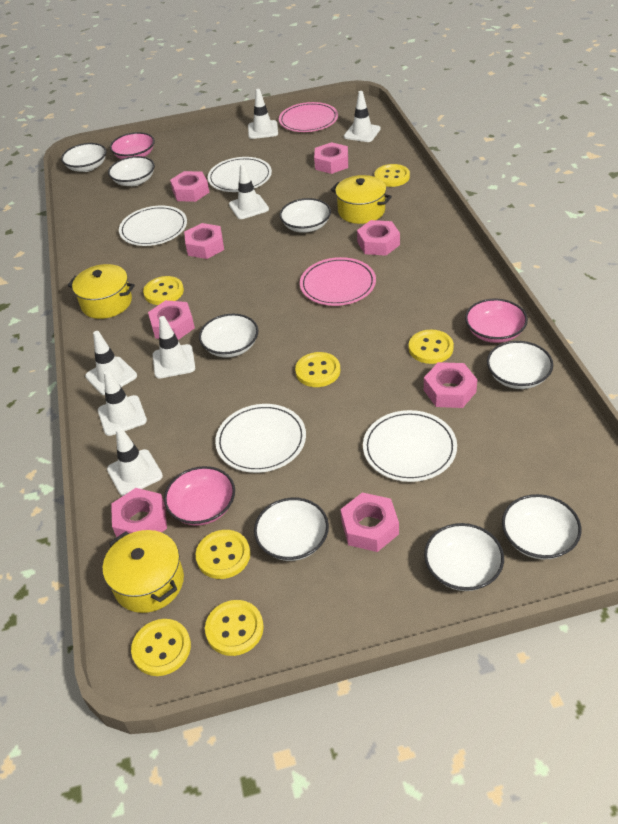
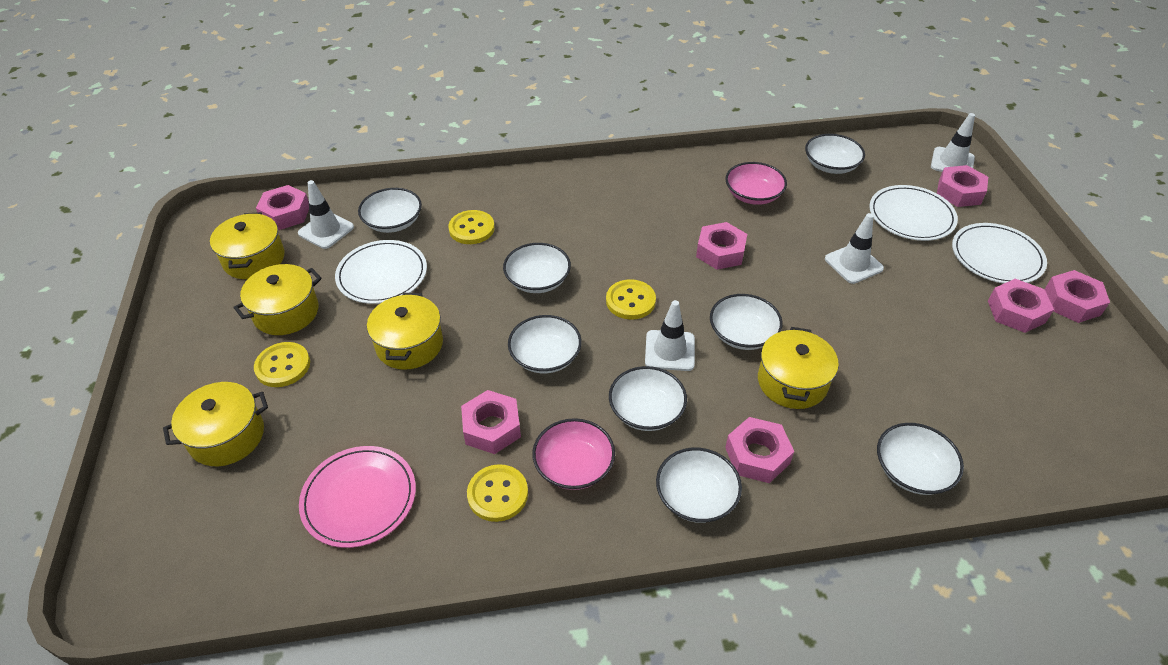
pink bowl: [110,132,155,159] [164,466,235,526] [465,299,528,343] = 3 -> [532,418,615,490] [725,162,787,205] = 2
pink nut: [111,488,167,537] [148,300,195,340] [170,171,209,202] [184,223,224,259] [314,142,348,174] [341,492,399,552] [357,220,400,256] [424,362,477,408] = 8 -> [256,185,309,230] [461,390,521,454] [696,222,747,270] [725,417,794,483] [937,165,988,207] [988,279,1054,333] [1045,270,1110,323] = 7
pink plate: [279,102,338,132] [300,257,376,306] = 2 -> [299,446,416,548] = 1
white plate: [119,206,187,246] [208,157,272,192] [215,404,306,473] [363,410,457,482] = 4 -> [335,240,427,304] [869,185,958,241] [952,223,1047,284] = 3
white traffic cone: [85,331,137,395] [98,370,147,436] [107,427,163,496] [153,316,195,379] [229,164,269,219] [248,89,278,139] [344,91,381,142] = 7 -> [298,180,354,249] [645,300,695,371] [825,213,884,284] [931,113,975,172] = 4
yellow button: [131,619,191,676] [143,276,184,305] [196,530,250,579] [205,600,264,656] [295,352,340,387] [374,164,410,187] [409,330,454,364] = 7 -> [254,342,310,387] [448,210,495,244] [467,464,528,522] [606,279,656,320] = 4
yellow pot: [68,264,135,319] [103,530,184,613] [331,175,392,224] = 3 -> [163,382,268,466] [210,212,285,279] [234,264,322,335] [367,293,443,370] [758,327,839,409] = 5

